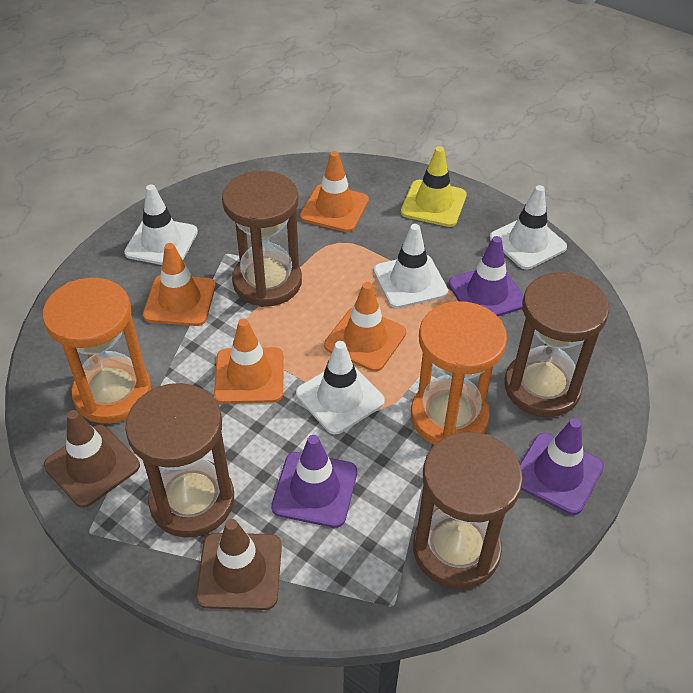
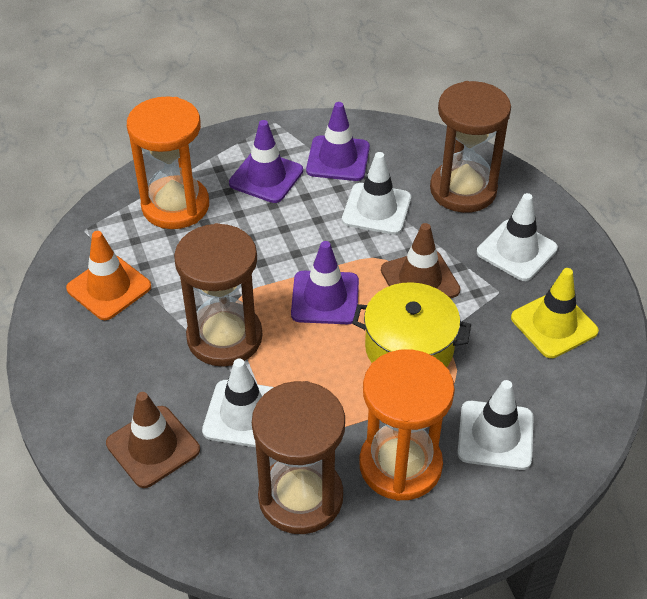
brown hourglass: [125,383,234,538] [222,171,302,307] [413,432,523,589] [504,272,609,417] = 4 -> [174,223,263,367] [252,381,345,534] [430,81,511,213] = 3
orange traffic cone: [143,243,216,326] [214,319,284,404] [300,151,369,232] [324,282,406,372] = 4 -> [66,231,151,320] = 1
yellow pot: none = 0 -> [352,282,471,367] = 1

